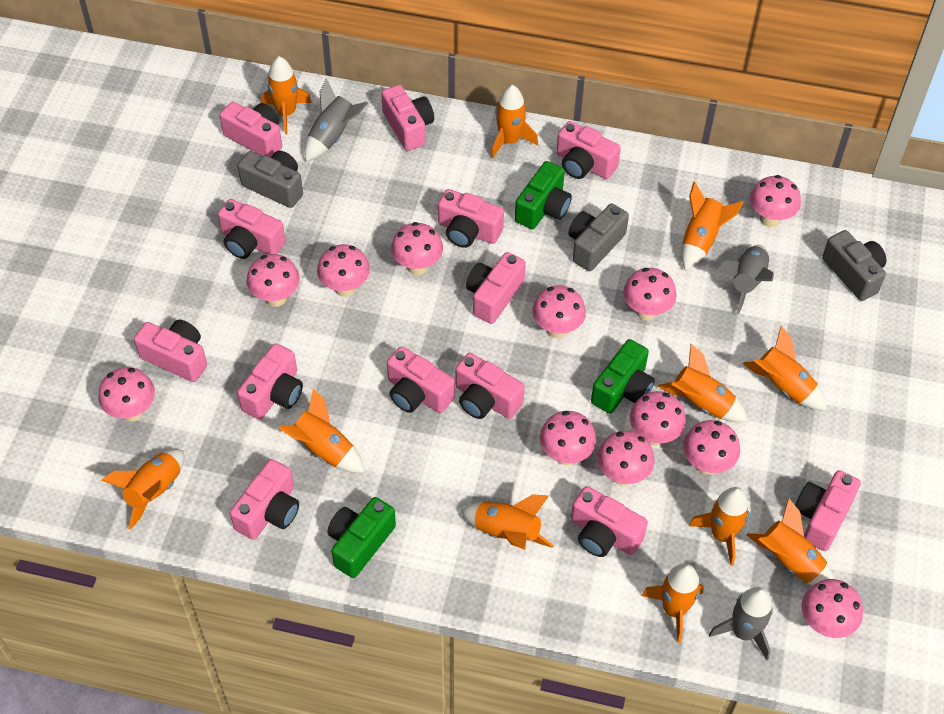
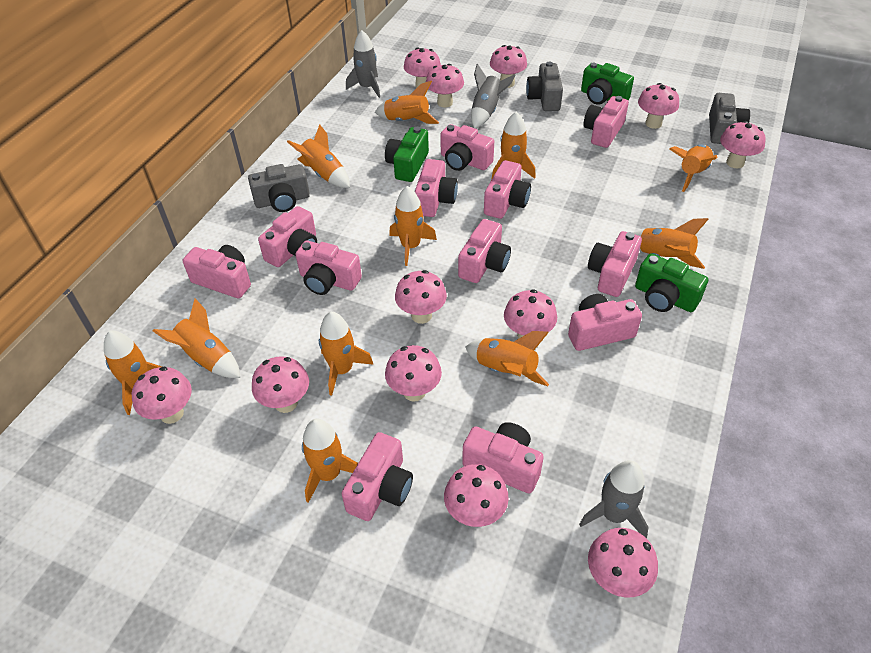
pink camera: [134,320,207,382] [218,199,286,259] [220,102,282,157] [230,459,299,540] [237,343,303,420] [381,85,434,151] [387,346,455,413] [438,189,504,248] [455,353,525,419] [466,252,526,324] [556,121,621,179] [571,486,648,557] [795,470,861,551] = 13 -> [183,245,251,298] [258,206,317,267] [296,240,362,295] [342,432,413,521] [415,159,458,217] [440,124,494,171] [458,219,511,283] [462,422,544,494] [484,160,531,219] [568,294,642,351] [583,96,629,148] [588,231,642,297] = 12

